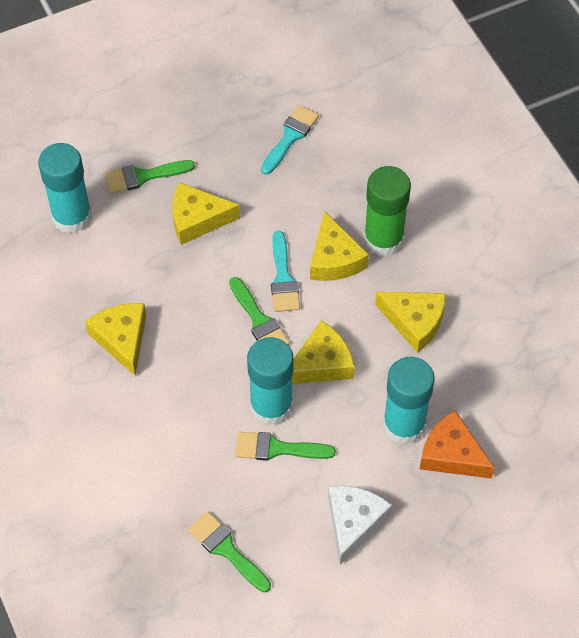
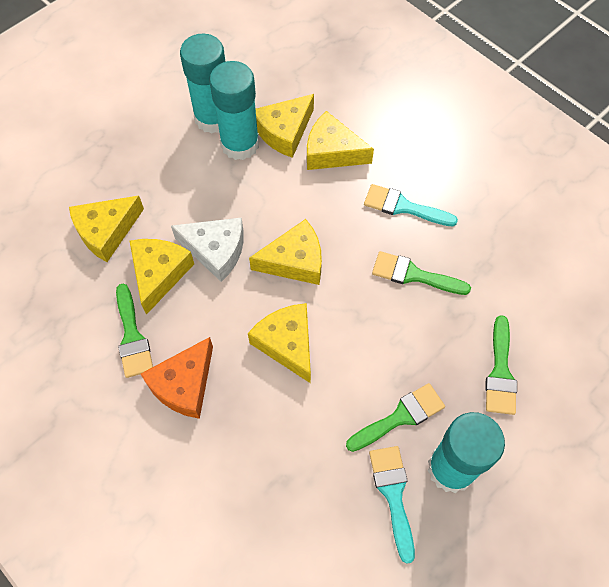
green glue stick: [364,166,411,257] = 1 -> none = 0
yellow cheese: [85,303,146,376] [173,182,240,245] [292,320,355,384] [310,211,369,281] [375,292,446,353] = 5 -> [69,195,144,262] [130,239,194,315] [248,303,311,383] [249,219,322,285] [256,94,314,158] [307,111,374,170] = 6

